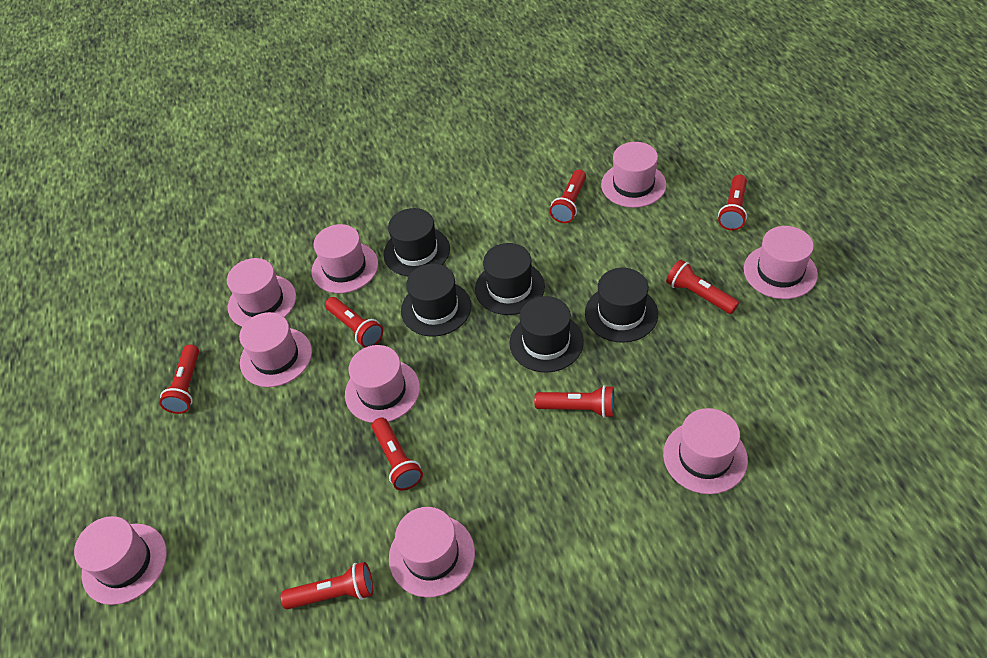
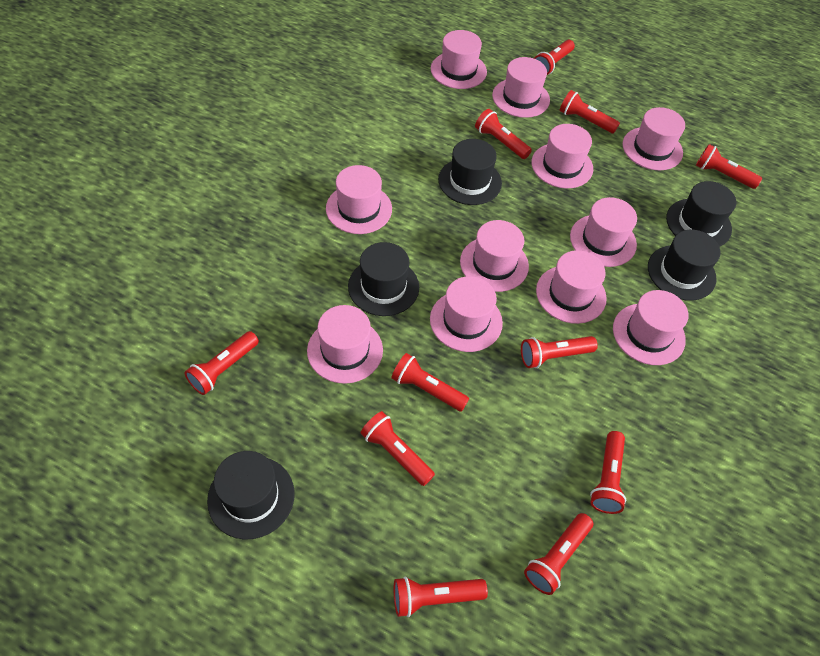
pink hat: [74,516,167,605] [227,258,296,327] [239,312,312,387] [312,224,378,293] [345,345,420,423] [389,507,475,598] [601,142,667,208] [663,408,748,494] [744,226,818,299] = 9 -> [307,305,383,384] [326,165,392,234] [430,276,503,352] [431,30,487,89] [460,220,529,292] [492,57,550,118] [531,124,593,189] [536,250,607,324] [570,197,637,267] [613,290,688,365] [623,107,685,170] = 11
red flashlight: [160,344,199,414] [281,562,373,609] [325,297,383,348] [372,418,423,491] [534,385,614,418] [550,169,586,223] [666,260,739,314] [718,175,747,231] = 8 -> [184,331,259,395] [360,411,435,486] [391,353,469,412] [394,577,488,617] [475,109,532,159] [521,336,598,368] [524,513,593,595] [534,40,575,75] [559,90,620,133] [590,431,626,514] [696,144,762,189] = 11

